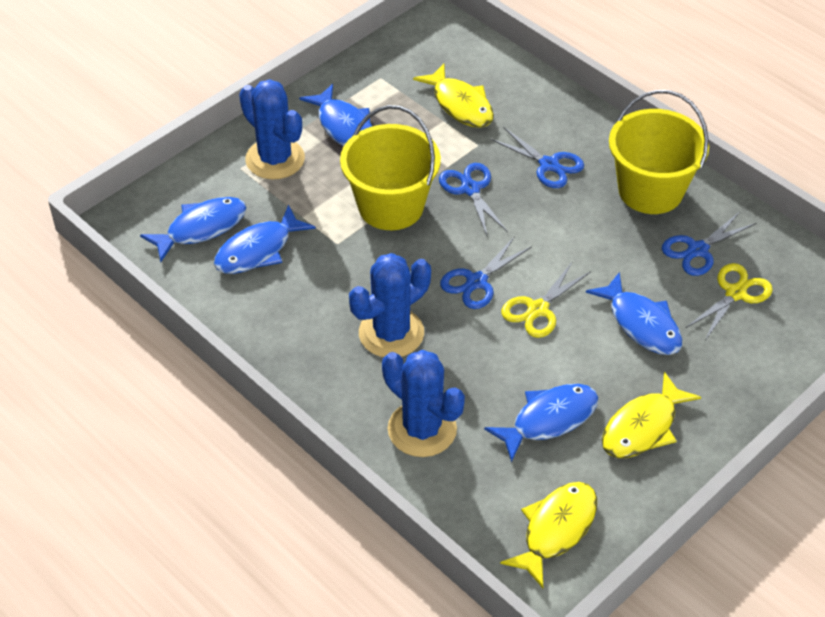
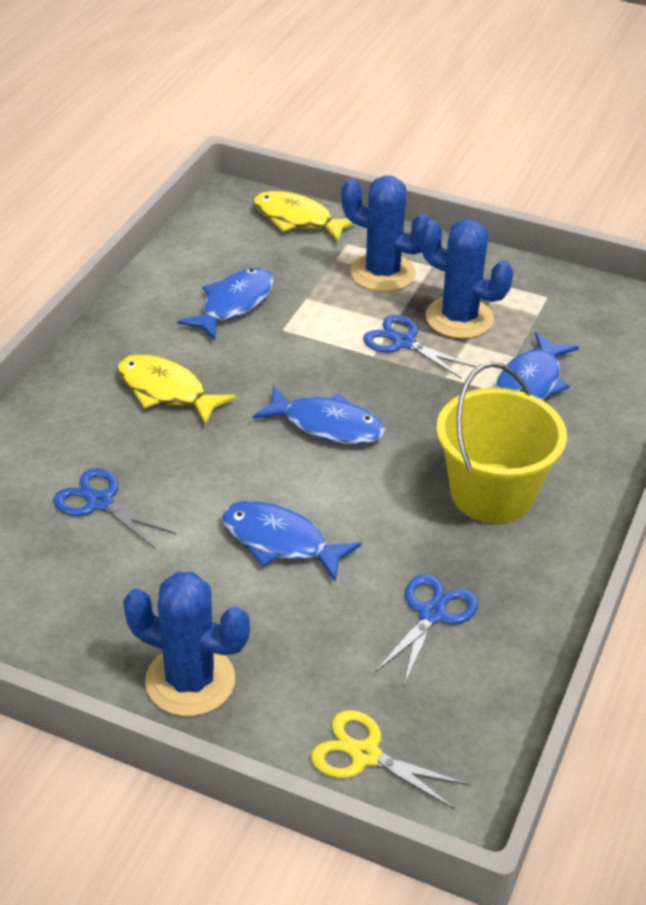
blue fish: [140,197,247,262] [214,204,316,274] [299,84,372,147] [484,384,599,462] [586,272,683,355] = 5 -> [177,268,274,340] [222,501,361,581] [253,386,385,445] [495,332,579,400] = 4
blue scissors: [439,163,508,236] [440,236,532,309] [490,127,584,188] [662,212,756,276] = 4 -> [53,468,176,550] [363,315,476,379] [375,574,479,685] = 3
yellow bucket: [340,105,441,230] [609,90,709,214] = 2 -> [436,362,567,524] = 1
yellow fish: [413,64,494,128] [500,482,597,588] [602,372,701,458] = 3 -> [117,354,236,425] [253,191,354,242] = 2
yellow scissors: [501,261,591,338] [686,263,773,340] = 2 -> [311,710,469,810] = 1

